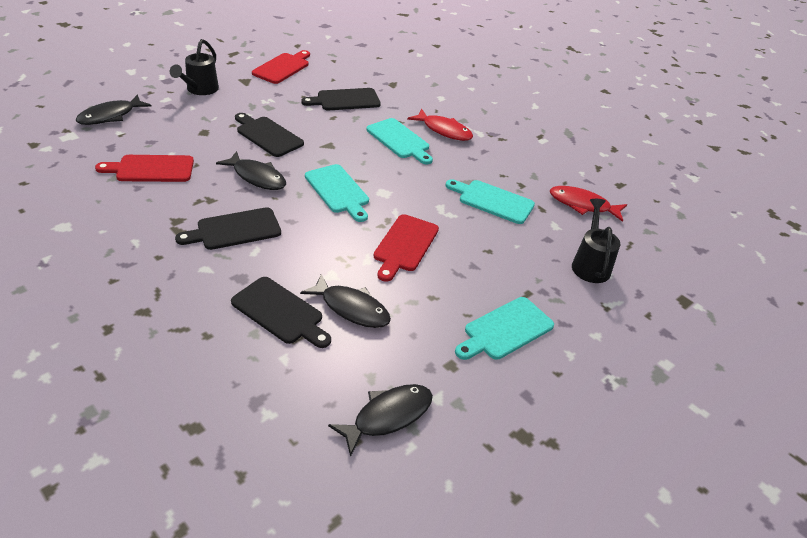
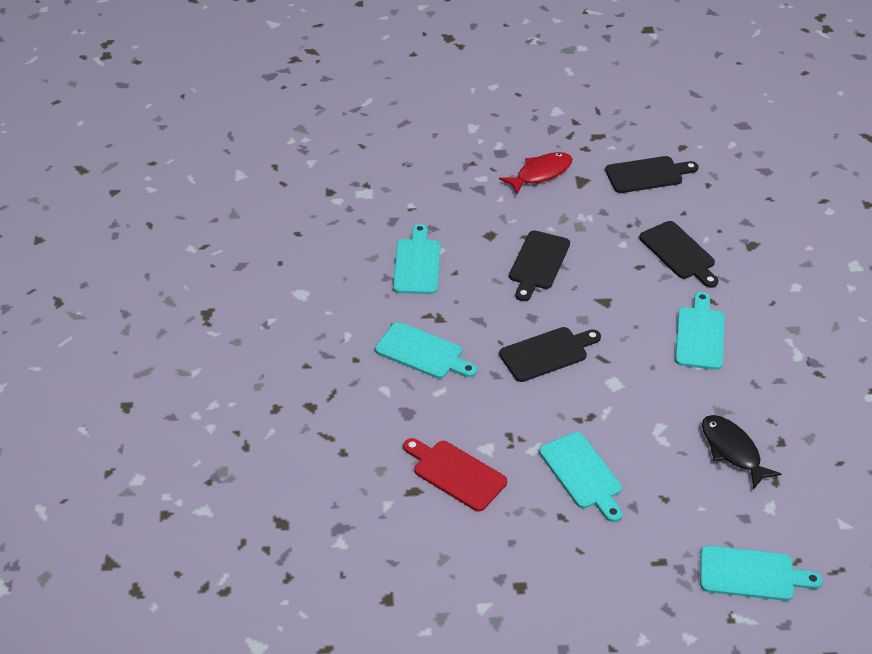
black fish: [76,94,152,125] [216,151,286,190] [300,274,391,328] [328,384,433,457] = 4 -> [702,415,781,490] = 1
black watering can: [170,39,219,95] [572,199,620,283] = 2 -> none = 0
red cutting board: [95,155,194,182] [252,50,310,84] [374,214,439,282] = 3 -> [403,438,507,511] = 1
red fish: [407,109,473,141] [550,186,627,222] = 2 -> [499,152,572,194] = 1
turquoise cutting board: [305,164,369,222] [366,118,433,164] [446,179,535,224] [455,297,554,360] = 4 -> [375,322,477,379] [393,224,440,294] [539,432,622,522] [675,292,725,370] [700,546,823,601] = 5

